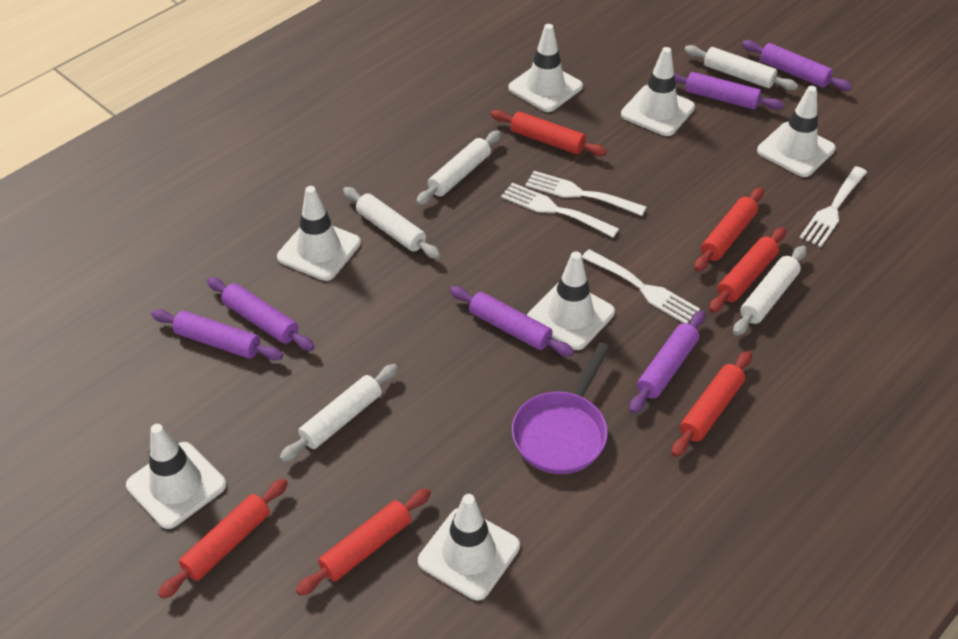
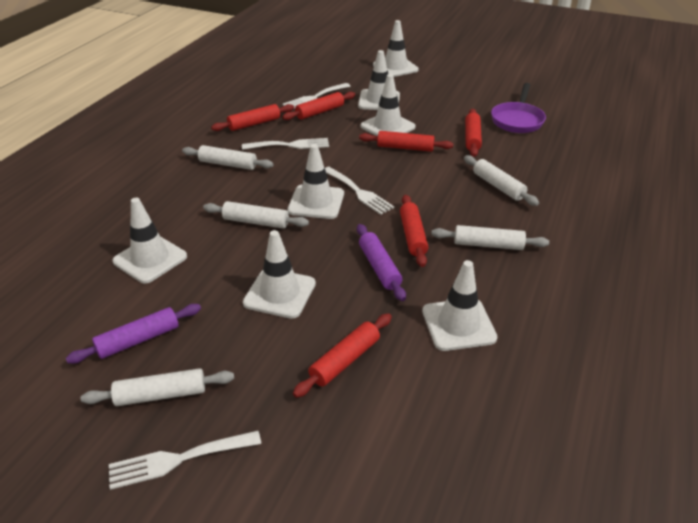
purple rolling pin: [151,309,283,360] [207,277,315,351] [450,286,574,356] [629,310,705,413] [674,72,784,110] [742,40,852,91] = 6 -> [66,304,201,364] [357,224,406,301] = 2

